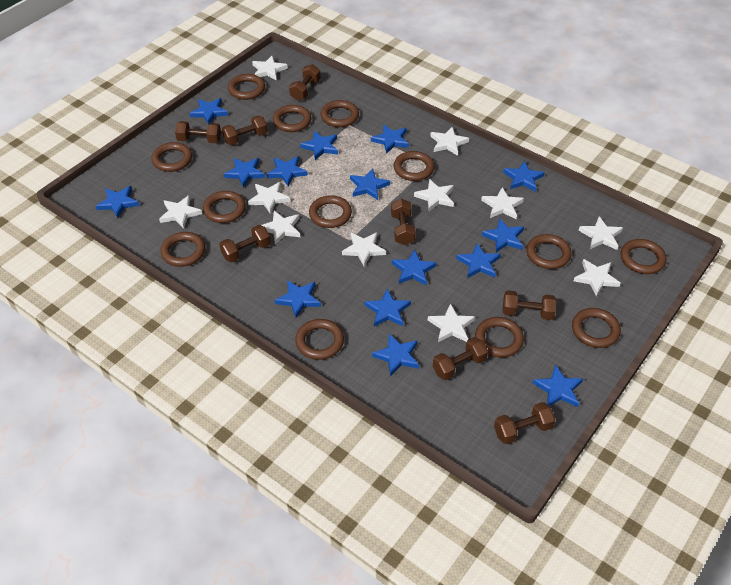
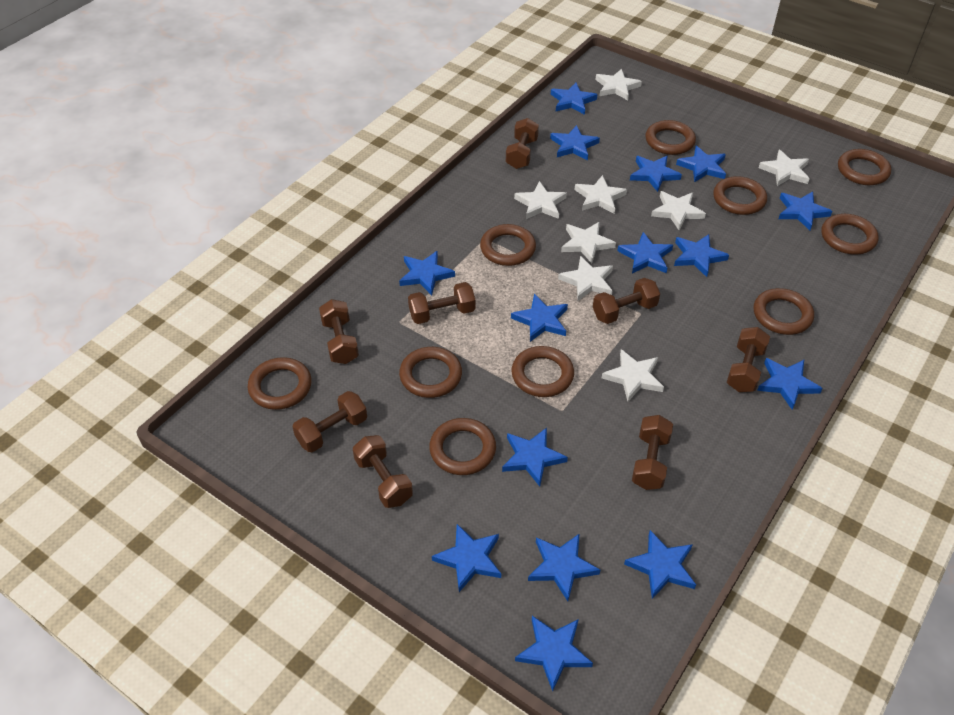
brown ring: [151,142,192,172] [160,232,205,267] [203,191,246,223] [228,74,265,100] [273,105,311,132] [295,319,344,360] [309,195,352,228] [321,100,359,127] [393,151,434,181] [475,317,524,358] [526,234,571,269] [572,308,621,348] [620,239,667,274] = 13 -> [248,357,312,410] [399,347,462,398] [429,418,496,475] [480,224,536,266] [511,346,574,397] [646,120,696,155] [713,176,767,215] [754,288,814,335] [822,214,879,255] [838,149,891,185] = 10
white star: [159,195,202,229] [248,182,290,214] [252,55,288,81] [262,211,300,245] [342,232,386,266] [414,179,454,211] [428,303,475,342] [430,127,469,156] [481,187,524,219] [574,259,621,296] [579,216,623,250] = 11 -> [514,181,567,219] [558,256,613,301] [561,222,616,263] [575,175,627,214] [595,69,642,100] [602,349,664,402] [651,191,706,230] [759,150,810,186] = 8

